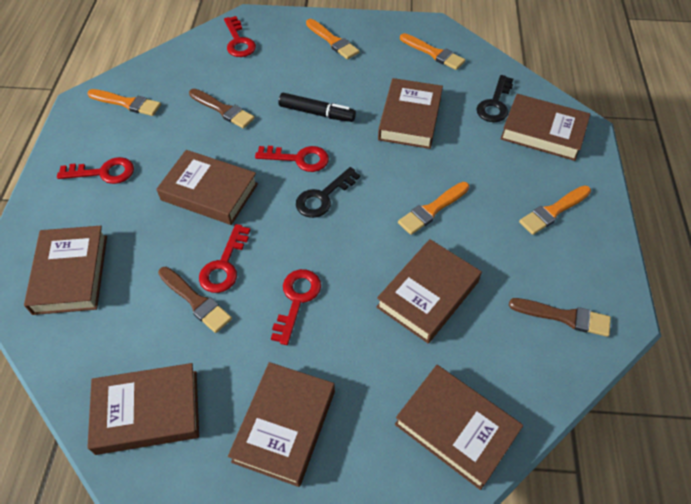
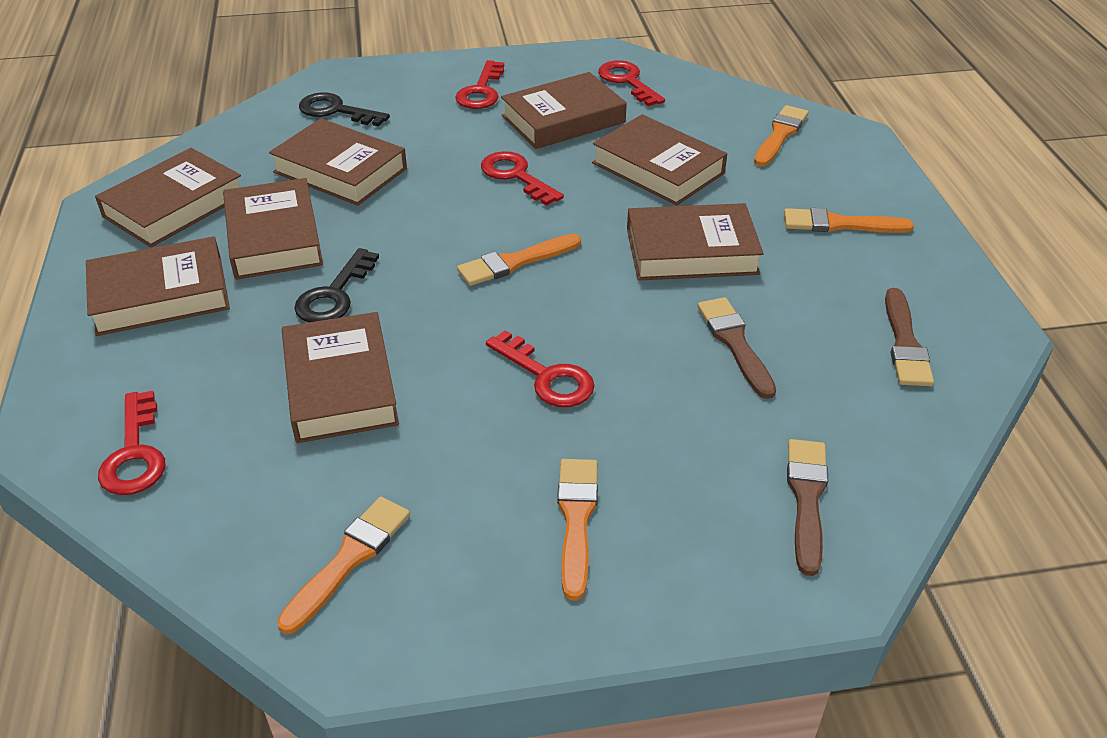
black marker: [279,93,356,122] = 1 -> none = 0

